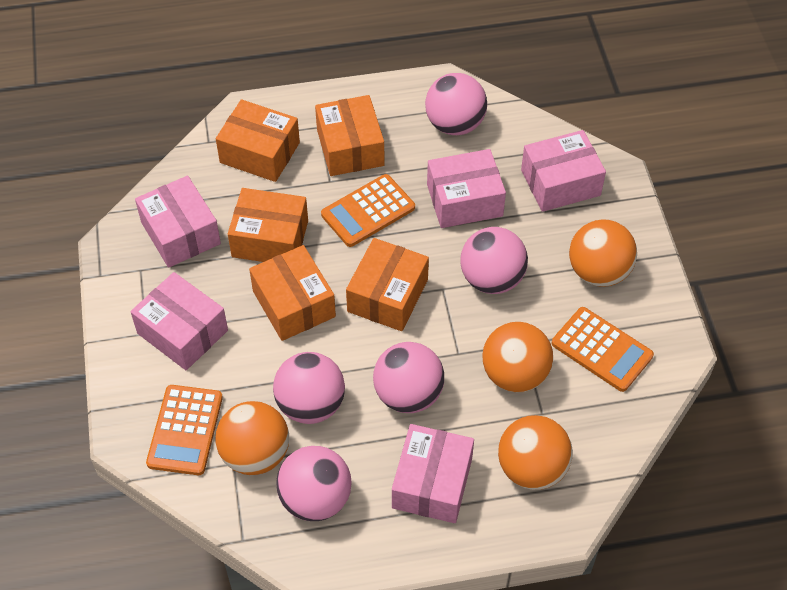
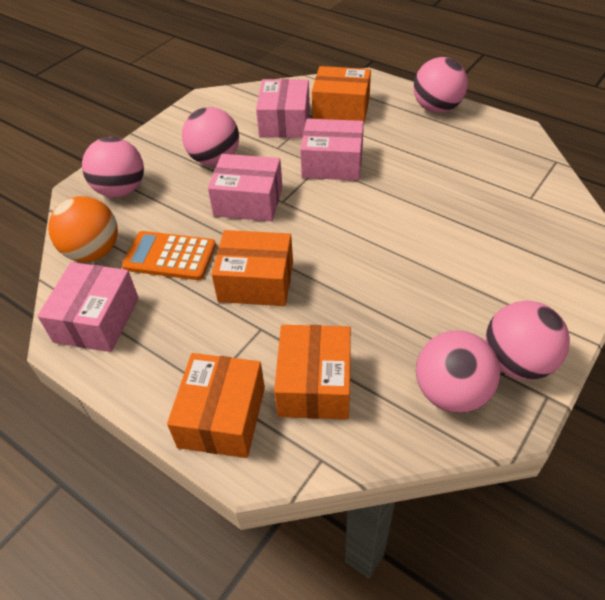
orange ball: [216,401,289,475] [482,322,553,392] [498,415,573,490] [569,219,637,287] = 4 -> [48,196,118,262] = 1
orange box: [216,99,300,182] [228,188,308,262] [249,245,336,341] [315,95,384,176] [346,238,429,331] = 5 -> [167,353,265,458] [212,230,293,306] [274,325,351,419] [312,66,371,122] = 4
orange calculator: [146,385,223,475] [321,174,415,247] [552,307,654,392] = 3 -> [122,231,216,280] = 1
pink box: [131,272,228,370] [135,176,221,268] [392,424,474,523] [427,149,506,228] [521,130,606,212] = 5 -> [37,262,139,352] [208,154,283,221] [256,79,310,138] [300,119,364,181] = 4

